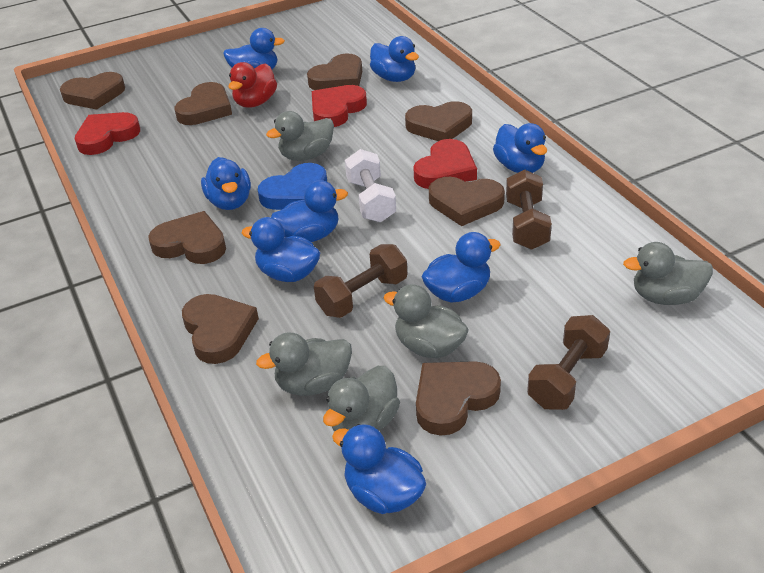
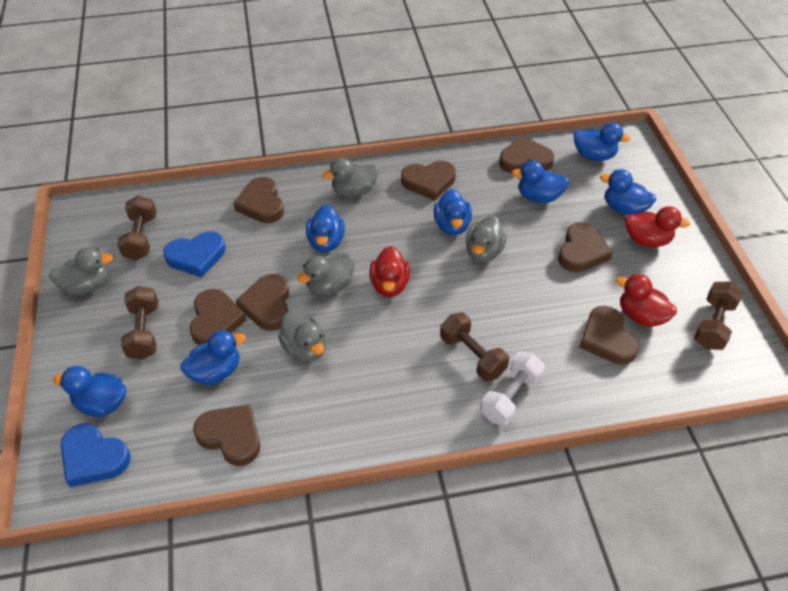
blue duck: [201,157,251,210] [223,28,285,69] [242,217,320,282] [271,180,348,242] [332,424,426,514] [370,36,419,82] [421,232,501,303] [493,123,547,173] = 8 -> [53,366,126,417] [180,330,246,385] [306,205,345,252] [434,189,472,235] [512,161,569,203] [574,122,631,161] [600,169,656,215] = 7
blue heart: [258,163,327,210] = 1 -> [61,423,131,487] [163,231,225,277] = 2
brown dumbbell: [314,244,407,318] [506,169,552,250] [527,315,610,410] = 3 -> [117,195,157,260] [121,286,158,360] [440,312,509,381] [694,282,743,350] = 4
red duck: [229,62,277,108] = 1 -> [369,246,410,297] [616,274,677,327] [625,206,690,247] = 3
red heart: [75,112,140,155] [312,85,367,127] [413,139,477,189] = 3 -> none = 0

